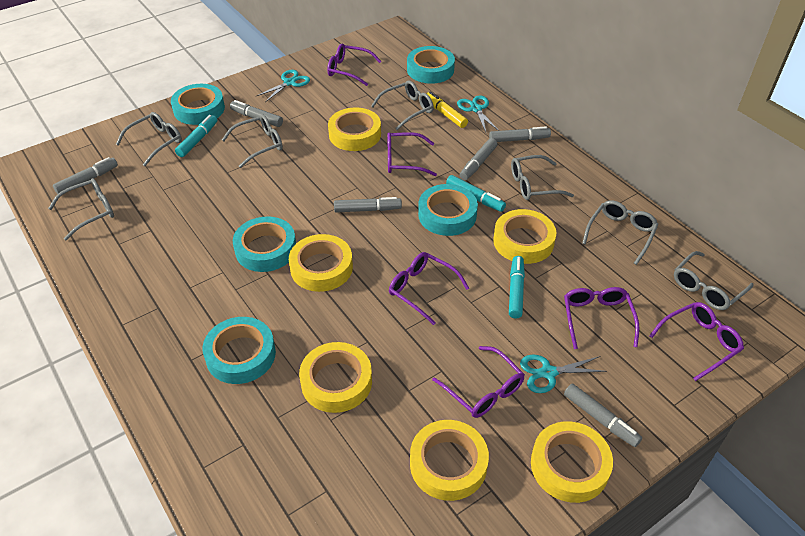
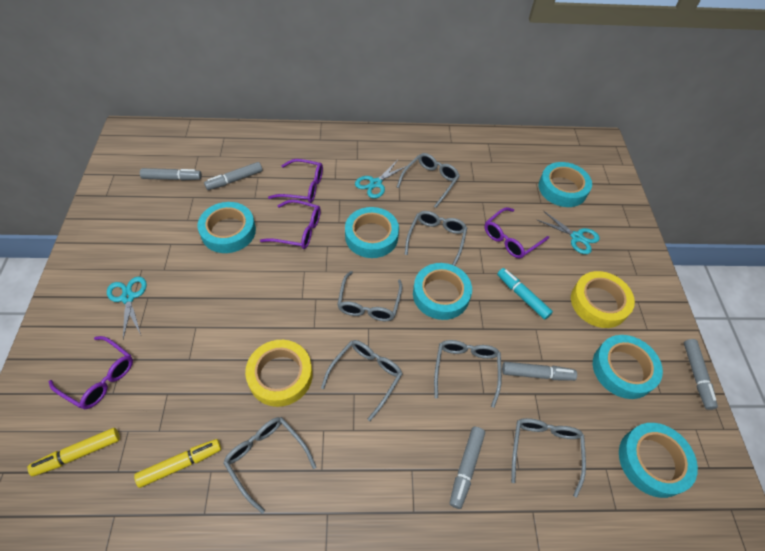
grey marker: [53,157,118,194] [230,100,283,127] [334,197,402,212] [460,138,498,180] [489,126,551,142] [564,383,642,447] = 6 -> [140,168,202,181] [204,162,263,190] [450,427,485,509] [502,362,577,381] [684,339,718,410] = 5
purple glasses: [327,44,382,86] [387,132,437,176] [389,252,469,325] [432,346,525,418] [564,287,640,349] [649,302,744,381] = 6 -> [48,336,133,409] [260,200,321,249] [268,159,323,203] [485,207,549,258] = 4
turquoise marker: [175,115,217,157] [446,175,506,212] [509,256,525,318] = 3 -> [497,268,553,320] = 1
turquoise tape: [171,84,225,125] [202,317,276,384] [233,217,296,272] [407,46,455,84] [418,184,478,236] = 5 -> [198,202,256,253] [345,207,399,258] [413,263,472,320] [539,162,592,207] [593,335,663,399] [619,423,698,498] = 6
yellow marker: [426,91,468,128] = 1 -> [28,428,120,476] [134,439,221,488] = 2
yellow tape: [289,234,353,292] [299,342,372,413] [328,108,381,151] [410,420,489,501] [493,209,556,264] [531,421,613,503] = 6 -> [245,340,313,407] [571,271,635,328] = 2

